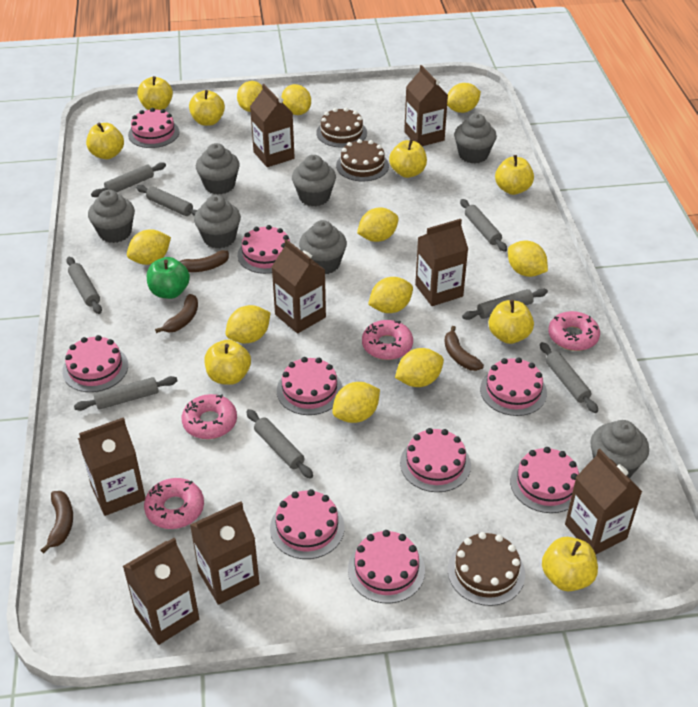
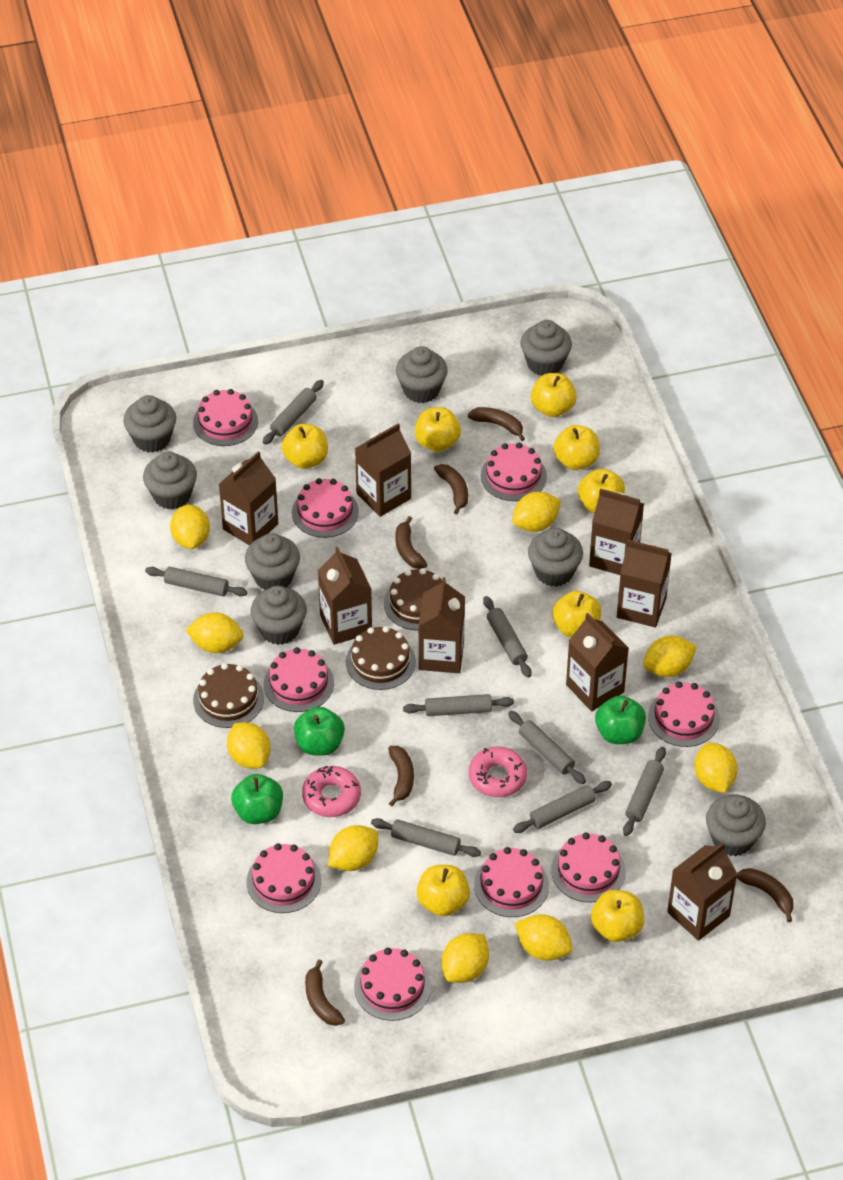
brown banana: [41,491,73,553] [155,294,198,333] [179,250,229,272] [445,326,484,371] = 4 -> [305,959,345,1026] [388,746,414,806] [396,516,427,569] [434,464,468,515] [468,407,525,441] [736,868,794,922] = 6
green apple: [147,257,190,299] = 1 -> [231,774,283,824] [294,707,345,756] [595,695,646,744] = 3
grey cupcake: [88,190,135,243] [194,195,241,248] [196,143,240,195] [292,155,336,206] [299,220,347,274] [454,114,497,163] [590,420,649,478] = 7 -> [123,395,176,453] [143,452,197,509] [245,533,300,590] [251,586,307,645] [396,346,448,403] [521,320,572,376] [528,528,583,587] [706,795,766,856] = 8
pink donut: [144,478,204,529] [182,394,237,439] [362,320,413,360] [548,311,600,351] = 4 -> [302,766,361,817] [469,747,527,797] = 2
yellow lemon: [127,229,171,265] [226,305,271,343] [237,81,262,112] [281,84,311,115] [332,382,380,423] [357,207,399,242] [368,277,413,313] [395,348,444,387] [447,83,481,113] [508,241,548,277] = 10 -> [170,504,210,549] [185,612,244,653] [227,722,271,769] [328,825,378,871] [442,933,489,983] [512,492,561,532] [515,914,573,961] [643,636,697,677] [694,742,738,793] = 9

